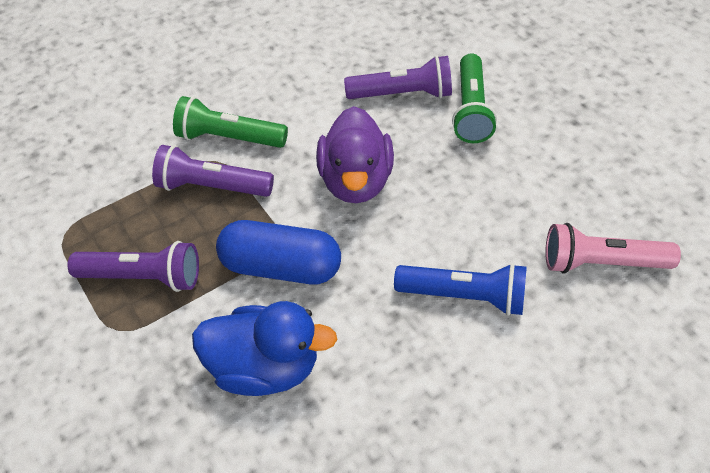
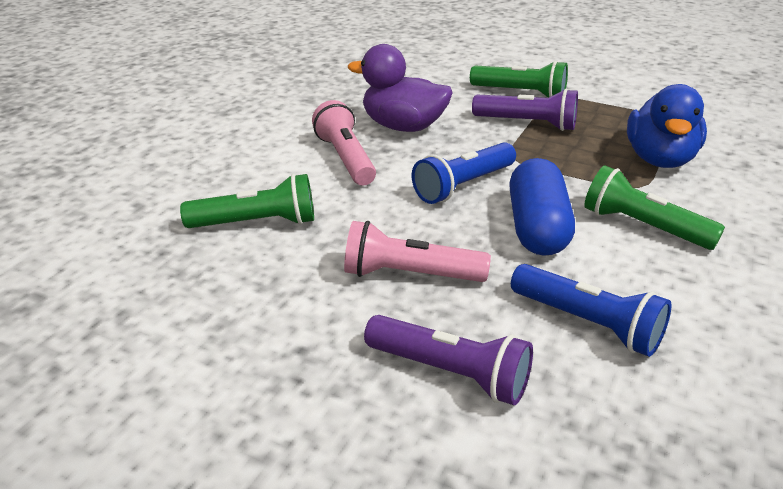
blue flashlight: [394,263,527,316] = 1 -> [412,142,516,204] [511,264,671,357] = 2
green flashlight: [173,96,288,148] [452,53,497,143] = 2 -> [180,174,314,228] [470,61,568,98] [584,165,725,250] = 3
pink flashlight: [545,223,681,273] = 1 -> [312,100,376,185] [344,221,491,282] = 2
purple flashlight: [67,241,199,292] [152,145,274,197] [344,55,452,99] = 3 -> [364,315,533,405] [472,88,578,131] = 2

